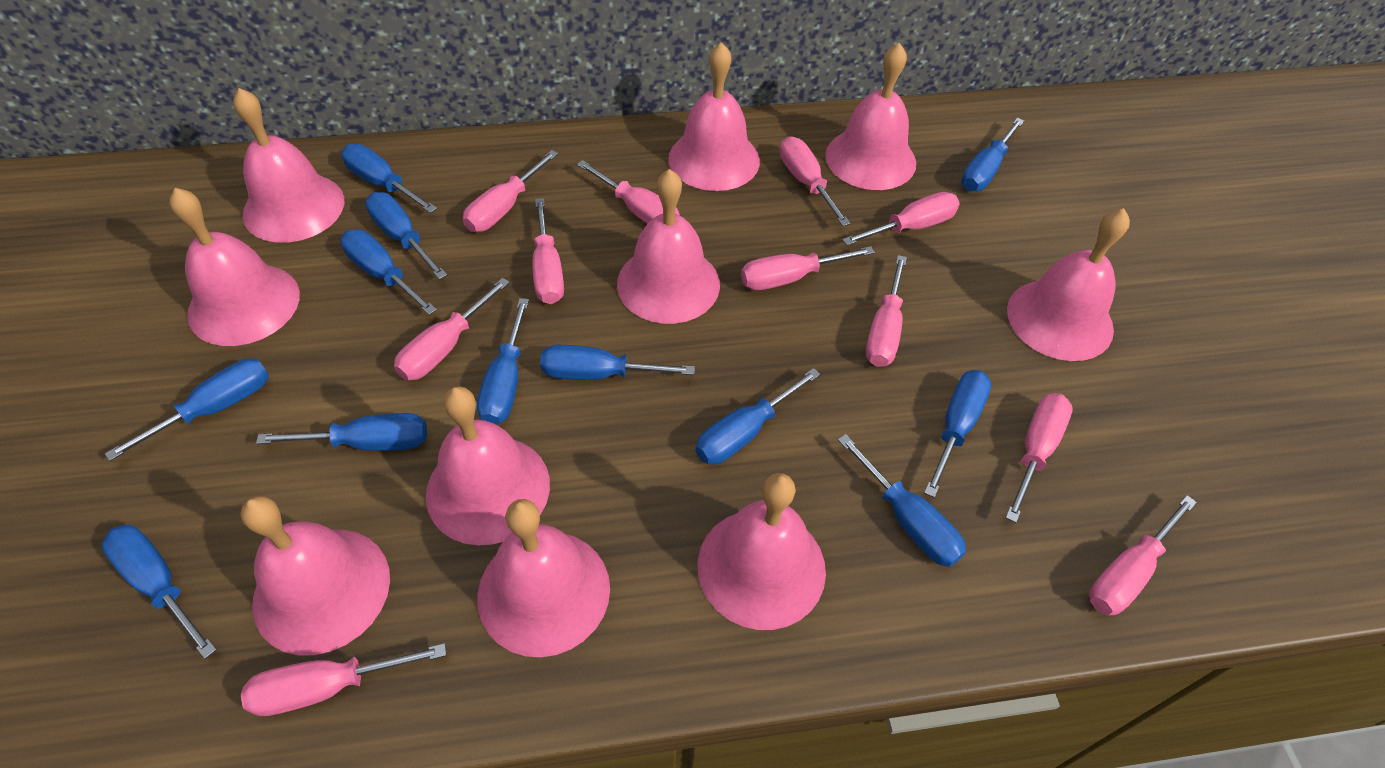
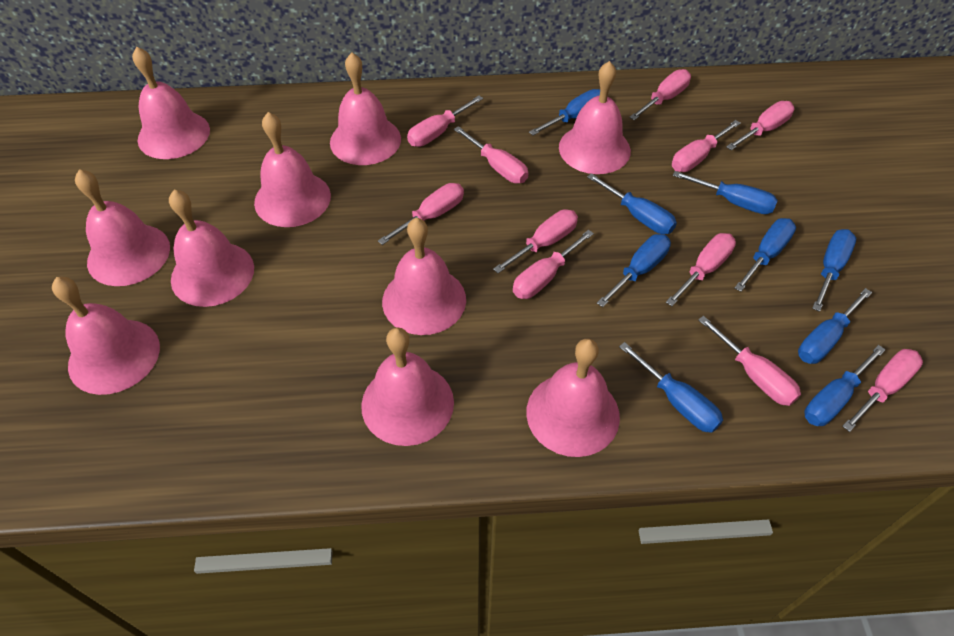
blue screwdriver: [102,525,217,659] [105,358,269,461] [256,413,427,451] [340,229,437,315] [341,144,437,213] [365,192,447,280] [477,298,529,424] [540,345,695,380] [695,368,820,465] [838,434,966,567] [924,370,992,498] [961,118,1024,192] = 12 -> [529,89,600,136] [587,173,677,234] [597,234,671,307] [619,342,723,433] [673,171,778,214] [735,218,796,292] [798,288,872,364] [804,345,886,426] [812,229,856,312] = 9

